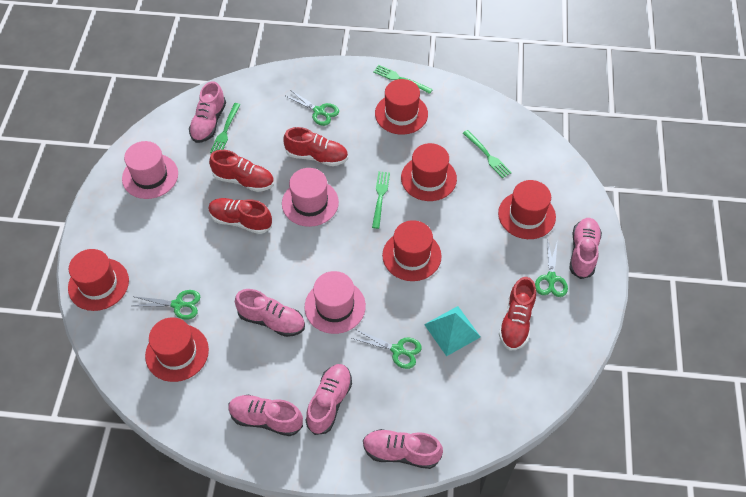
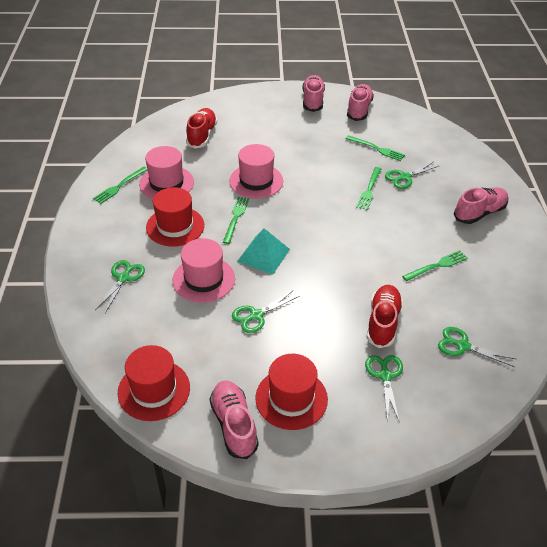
green fork: [210,103,241,153] [372,171,390,229] [373,65,433,94] [463,130,512,178] = 4 -> [93,167,147,204] [223,197,249,244] [346,135,405,161] [356,167,381,210] [402,250,468,281] = 5
green scissors: [132,290,200,320] [286,90,339,126] [352,329,422,369] [535,243,568,297] = 4 -> [95,260,145,313] [232,290,300,333] [365,355,403,422] [385,162,438,189] [438,327,516,367] = 5
pink shoe: [189,81,226,143] [228,395,303,436] [235,289,305,337] [305,364,352,435] [363,429,443,469] [569,218,602,279] = 6 -> [210,381,259,459] [302,75,325,112] [347,84,374,121] [454,187,508,224] = 4
red hat: [68,249,129,311] [145,317,209,382] [375,79,428,135] [382,220,442,281] [401,143,457,201] [498,180,556,239] = 6 -> [118,345,190,421] [146,187,204,247] [255,354,328,430] = 3
red shoe: [208,198,272,234] [209,150,274,192] [283,127,348,166] [499,277,536,350] = 4 -> [186,108,217,149] [367,285,403,348] = 2

